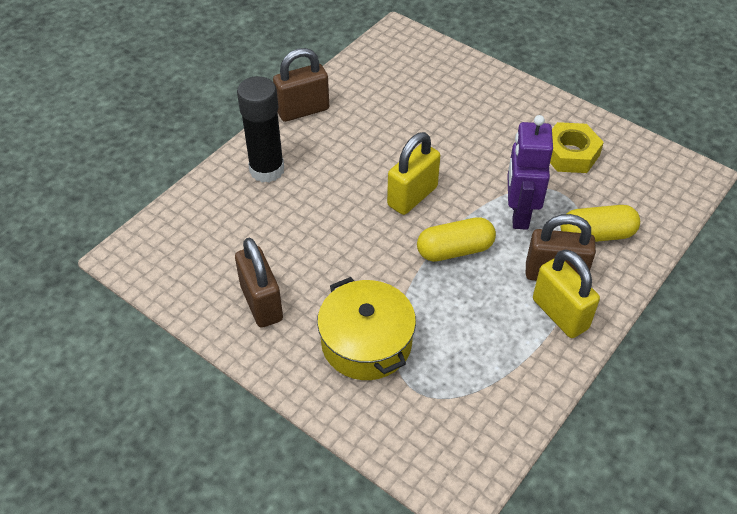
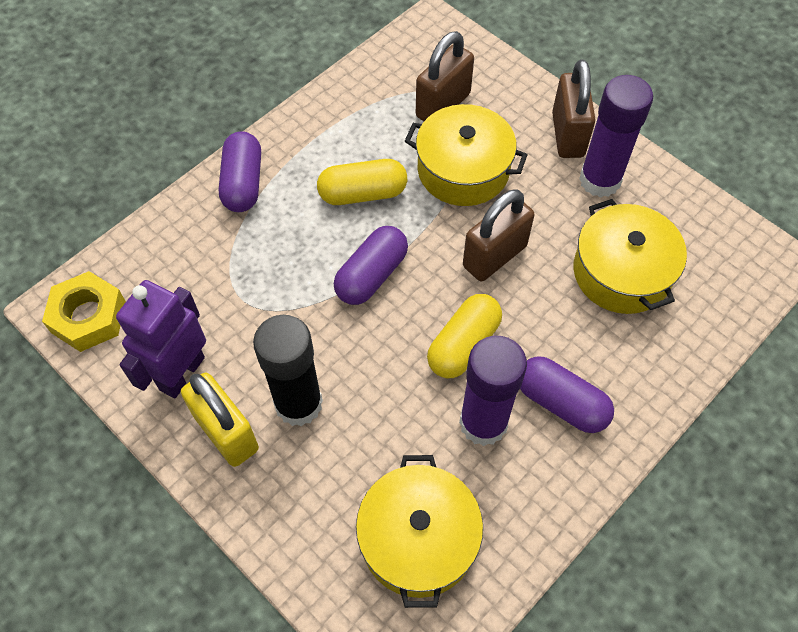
purple capsule: none = 0 -> [219,131,261,212] [334,226,408,305] [520,356,614,433] = 3
purple glue stick: none = 0 -> [459,336,527,446] [579,75,653,197] = 2
yellow padlock: [387,132,440,215] [533,249,600,338] = 2 -> [181,373,259,467] = 1
yellow pot: [317,277,416,380] = 1 -> [356,455,483,608] [405,104,528,206] [573,199,687,314] = 3

